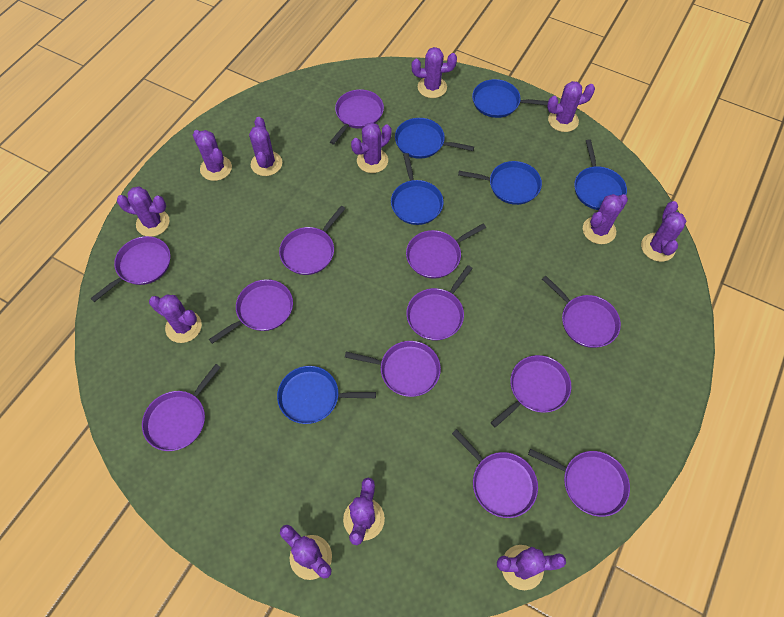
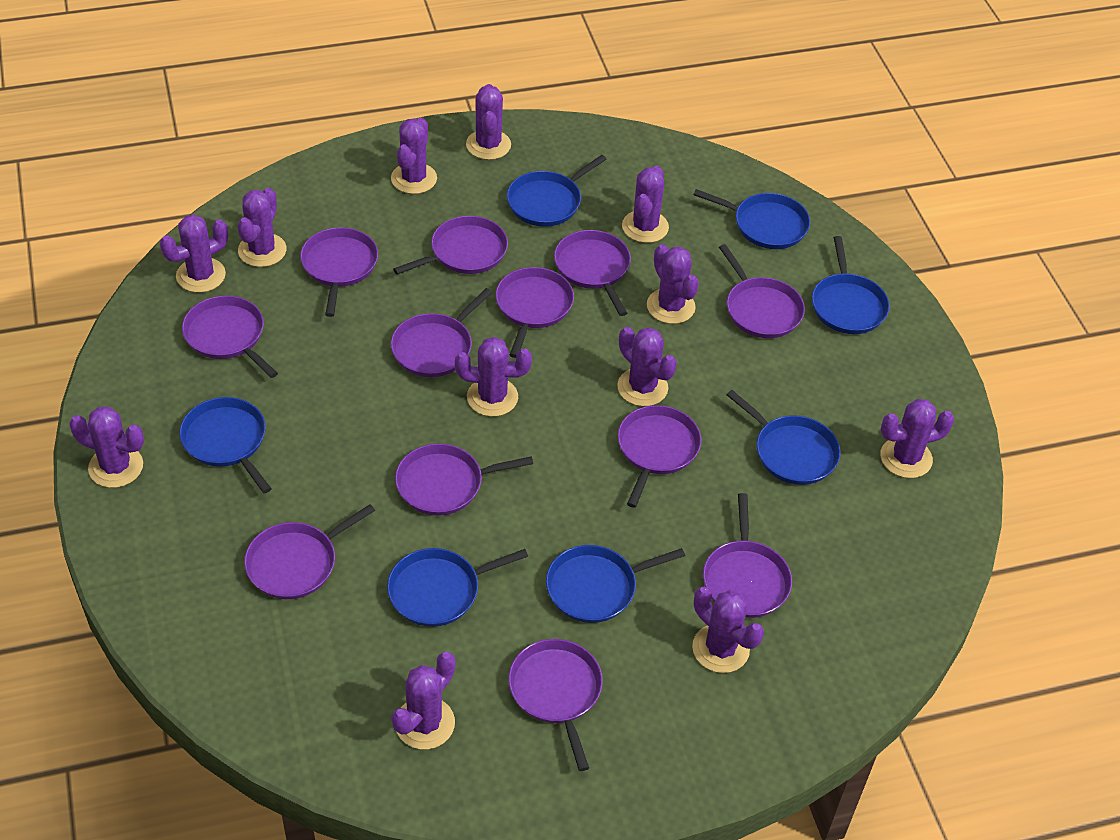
blue pan: [277,366,376,424] [391,153,444,225] [395,118,474,159] [458,161,542,205] [472,79,548,118] [574,139,627,210] = 6 -> [179,397,272,493] [387,548,528,627] [507,155,607,227] [546,545,685,623] [693,189,810,249] [726,390,841,485] [812,236,890,334] = 7

